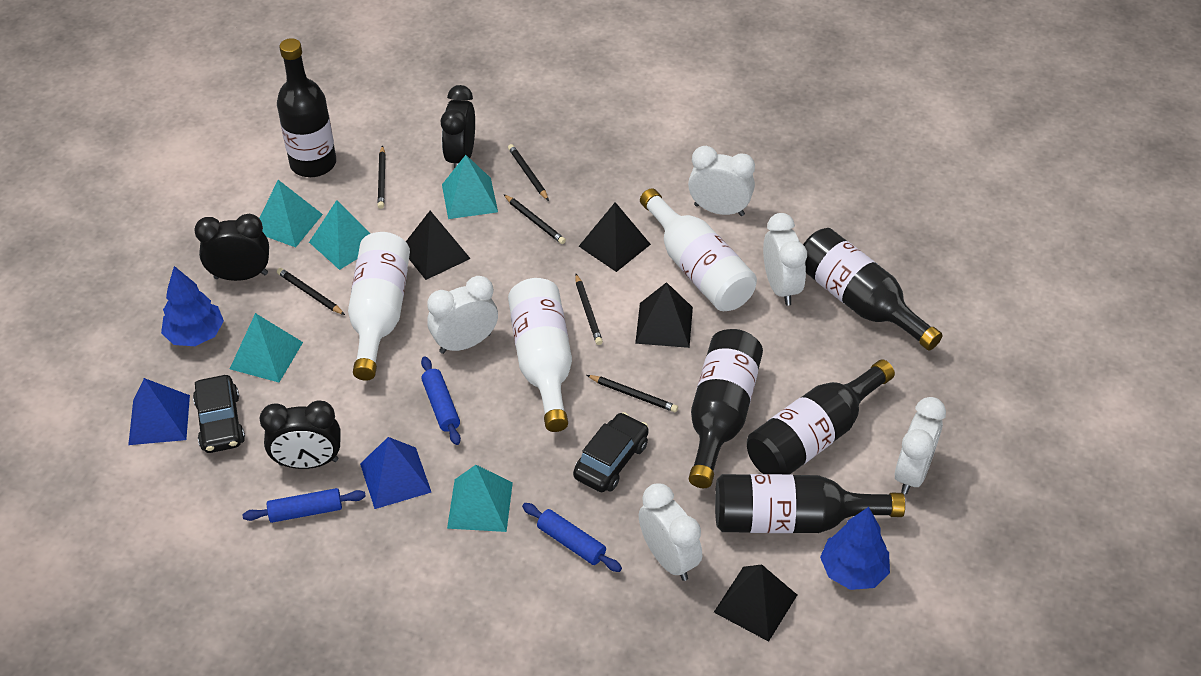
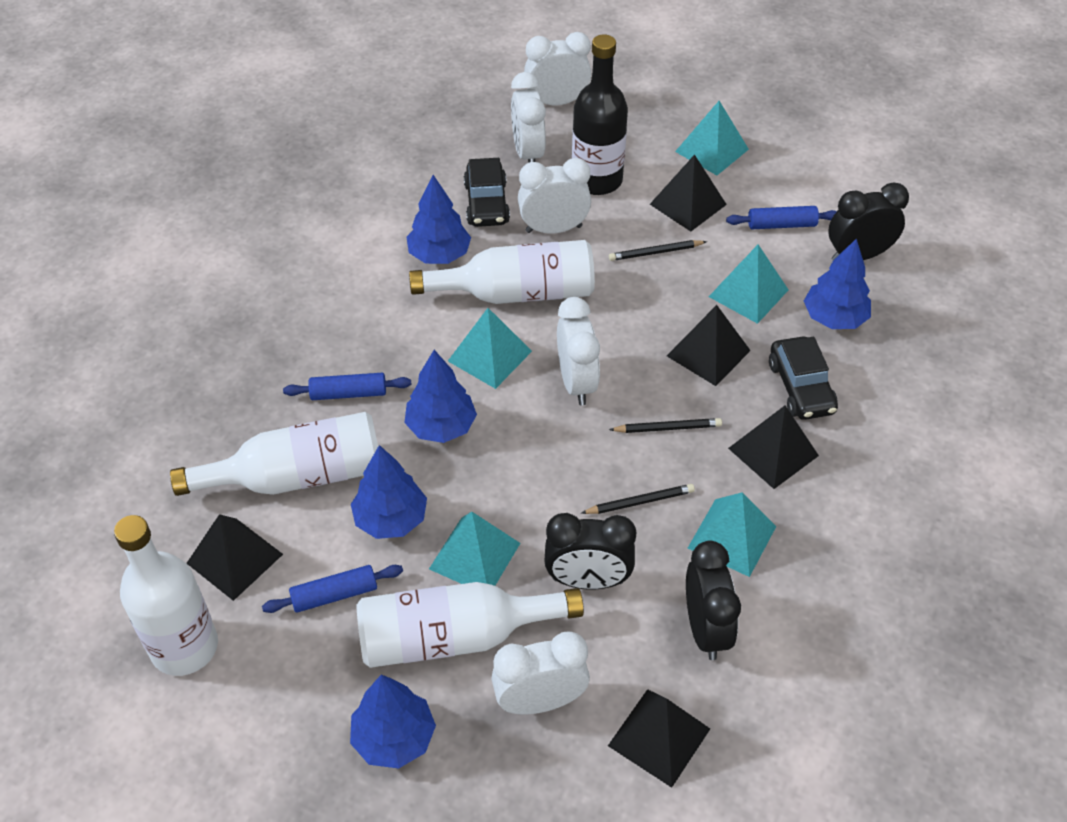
black bottle: [277,38,336,177] [689,329,763,488] [715,474,905,533] [747,359,895,474] [803,228,943,351] = 5 -> [572,34,628,195] = 1
black pencil: [277,268,345,315] [377,145,385,209] [503,194,566,244] [508,144,549,201] [575,274,603,345] [587,375,678,412] = 6 -> [581,484,695,514] [609,240,707,261] [609,418,722,433] = 3
black pyramid: [406,211,471,280] [579,202,651,272] [635,282,693,348] [714,564,797,642] = 4 -> [186,514,283,601] [608,689,710,788] [650,154,727,231] [667,305,751,386] [728,405,819,489] = 5
blue pyramid: [128,378,190,445] [360,437,431,509] = 2 -> none = 0
blue tree: [161,266,224,346] [820,507,890,590] = 2 -> [350,675,436,769] [351,445,427,539] [404,350,477,443] [406,175,471,264] [804,238,871,329] = 5
white bottle: [348,232,410,381] [508,278,572,432] [640,188,757,311] = 3 -> [114,515,218,676] [170,412,378,496] [356,582,584,668] [409,240,595,304] = 4

